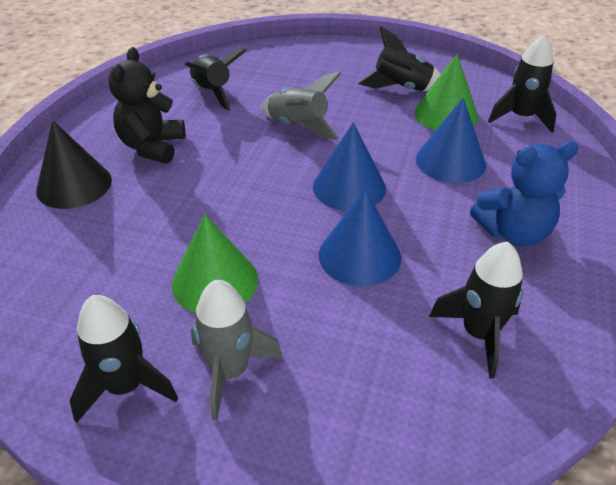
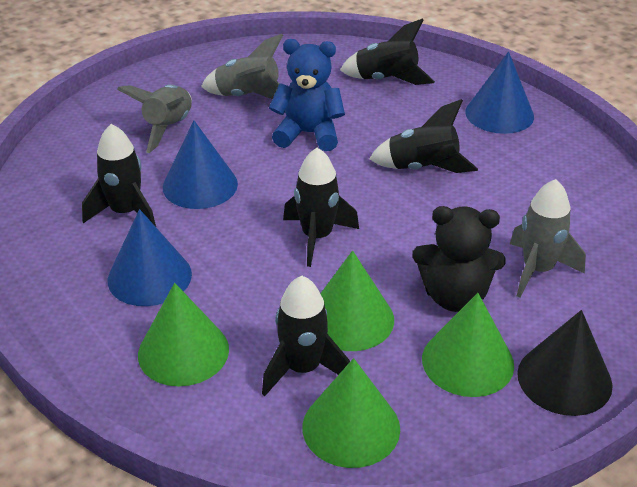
green cone: [172,214,258,313] [414,54,478,130] = 2 -> [138,283,229,386] [302,358,400,468] [320,251,394,351] [422,293,514,397] = 4
grey rocket: [191,280,283,420] [261,72,341,140] = 2 -> [117,84,192,153] [201,34,283,99] [510,179,586,297] = 3

